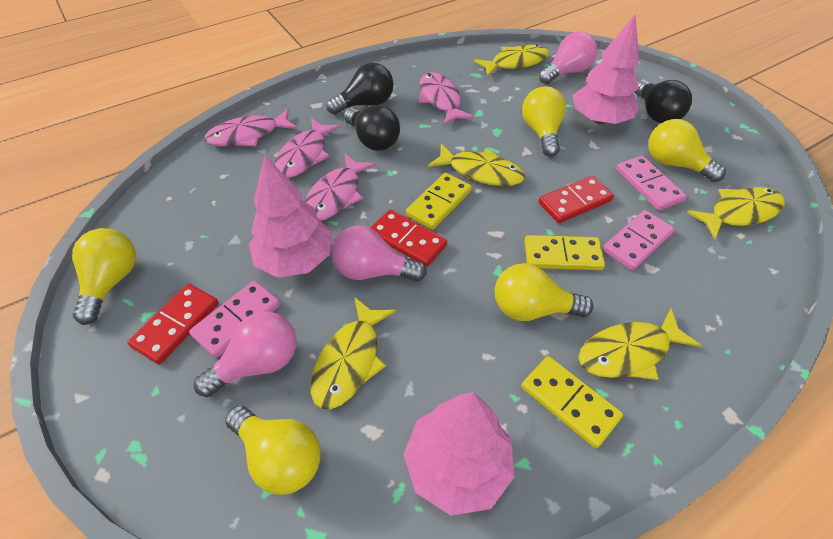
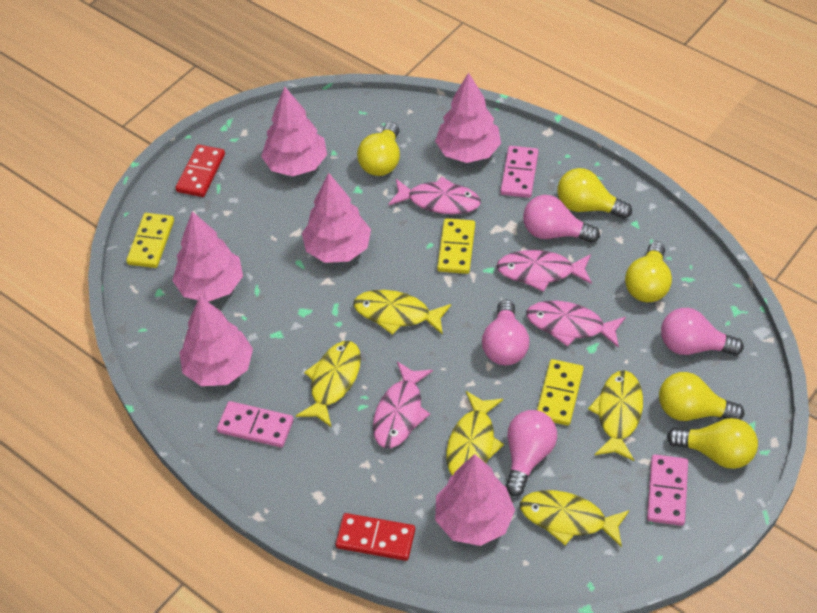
black light bulb: [326,63,394,115] [344,105,400,151] [634,80,692,123] = 3 -> none = 0
pink light bulb: [194,311,296,397] [331,226,427,281] [539,32,597,84] = 3 -> [482,300,529,365] [505,410,557,496] [523,195,600,243] [661,308,744,356] = 4
pink tree: [249,155,332,278] [403,392,515,516] [573,15,639,124] = 3 -> [172,211,243,302] [179,296,253,386] [261,87,327,176] [302,173,371,263] [435,73,501,163] [435,454,515,546] = 6
red domino: [127,284,219,364] [370,209,447,267] [538,176,614,223] = 3 -> [175,144,225,197] [336,513,415,561] = 2

